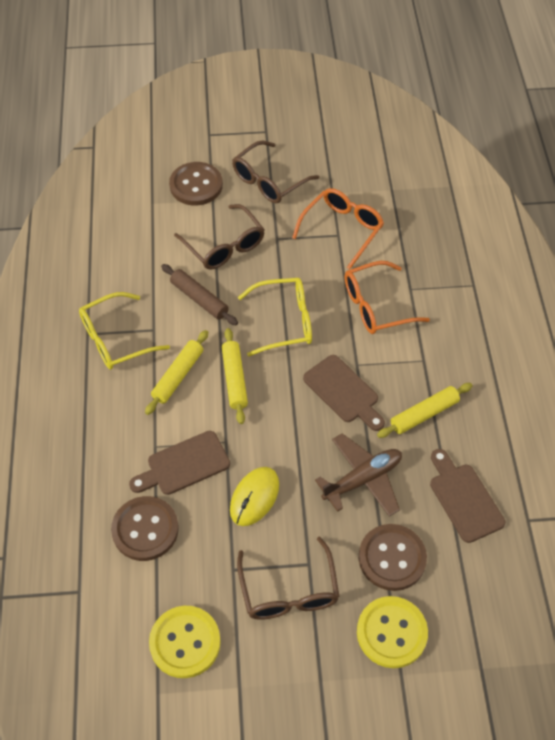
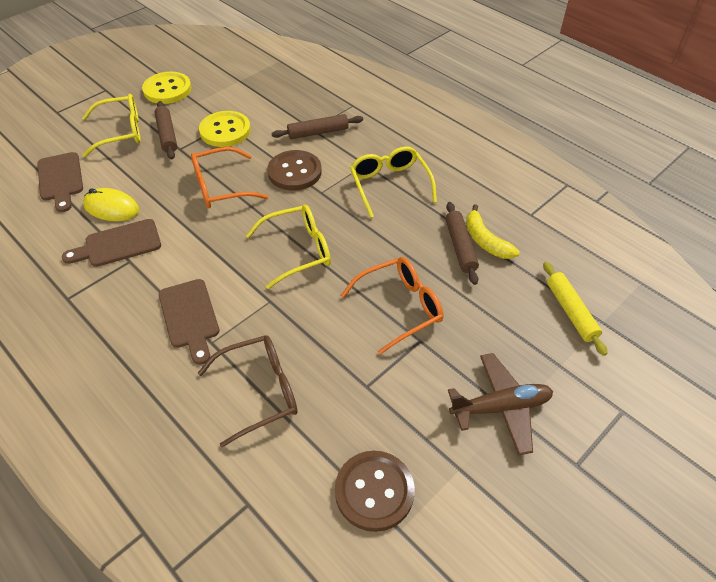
brown button: [111,496,179,561] [169,162,223,206] [359,524,427,591] = 3 -> [267,150,322,191] [335,451,415,532] = 2
brown glasses: [174,204,265,270] [232,141,319,203] [237,537,339,620] = 3 -> [198,335,298,447] = 1
brown rolling pin: [161,264,238,325] = 1 -> [154,101,177,159] [272,114,363,139] [445,202,479,285] = 3
yellow banana: none = 0 -> [466,204,520,259] = 1
yellow glasses: [79,292,170,370] [238,278,312,357] = 2 -> [82,94,141,157] [246,205,331,289] [350,146,437,218] = 3
yellow rolling pin: [145,330,208,415] [222,328,248,424] [377,383,473,438] = 3 -> [543,262,608,356] = 1

